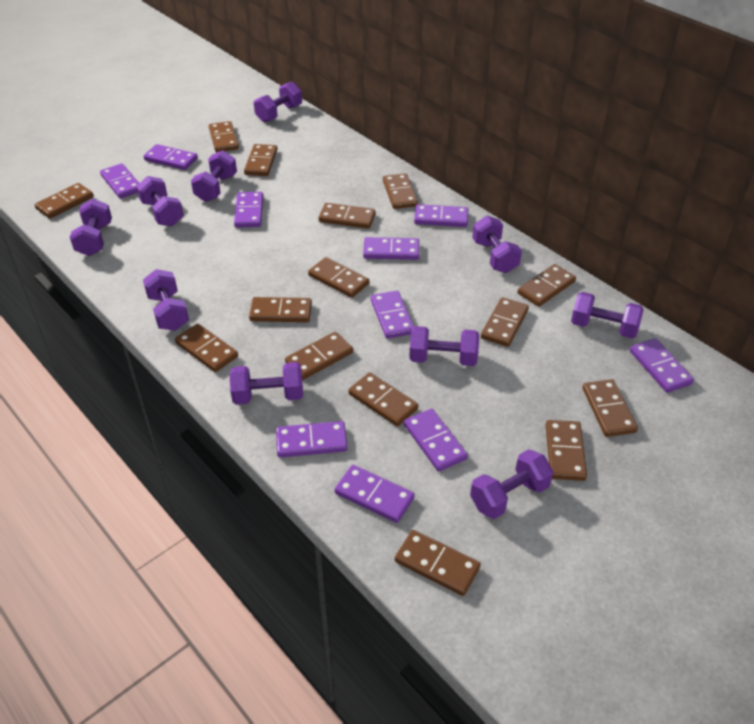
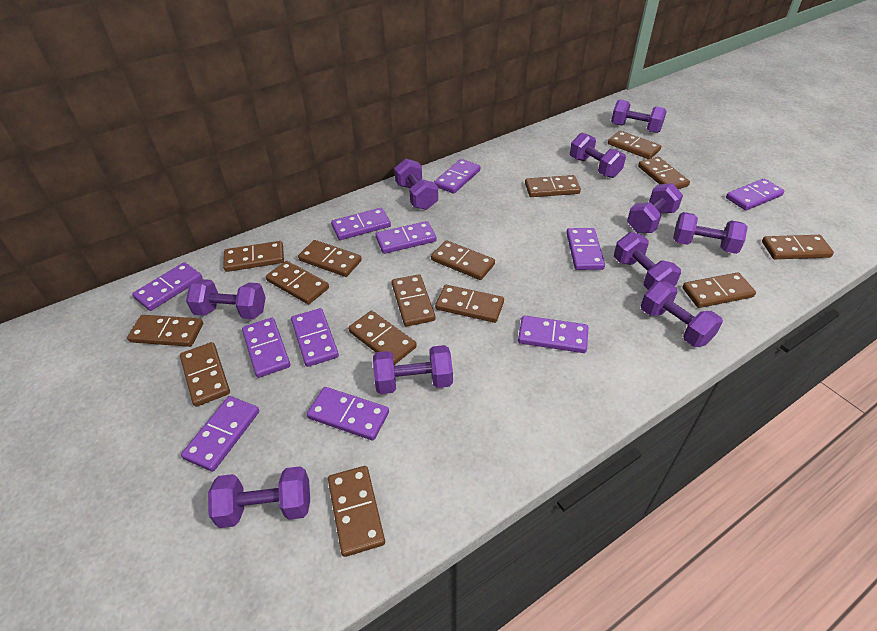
purple domino: [100,163,139,198] [144,144,198,170] [234,192,263,228] [276,421,348,458] [335,465,415,523] [363,237,419,260] [371,291,414,339] [404,409,468,471] [414,204,468,227] [630,338,694,393] = 10 -> [132,262,202,311] [181,396,259,472] [242,318,290,378] [291,308,339,367] [307,387,389,441] [331,208,391,240] [376,221,437,254] [434,159,481,194] [518,315,588,353] [566,228,605,270] [726,179,784,211] = 11

